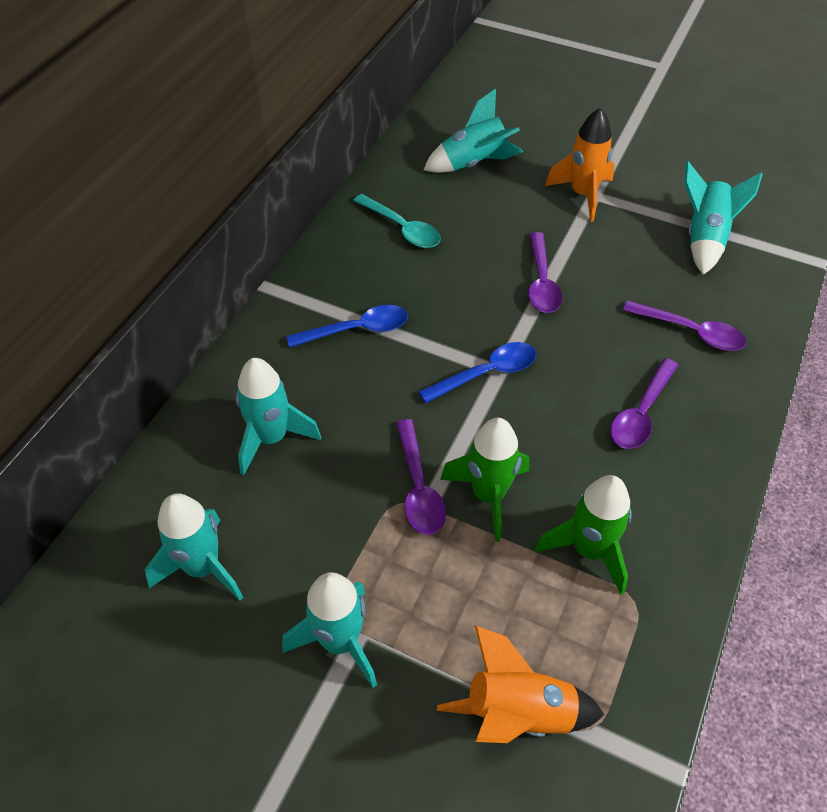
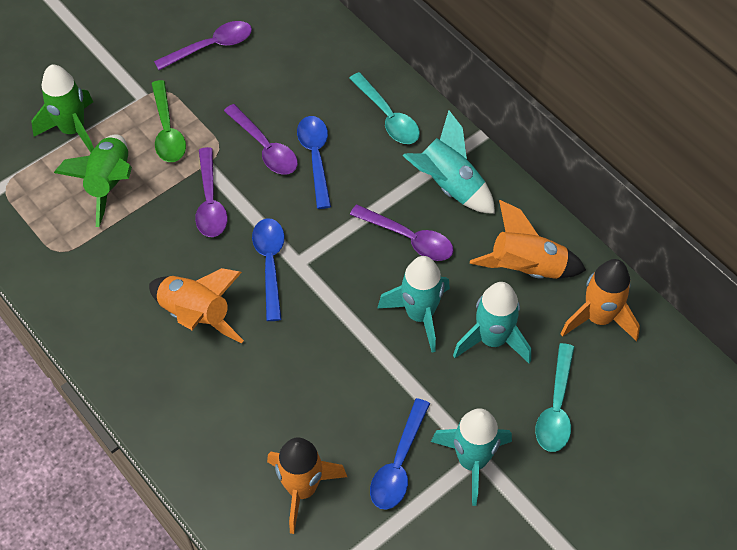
blue spoon: [286,305,408,348] [418,342,536,403] = 2 -> [252,218,285,321] [297,116,331,209] [370,398,430,510] = 3
green spoon: none = 0 -> [151,80,186,162] = 1
orange rocket: [437,625,604,743] [545,108,614,222] = 2 -> [149,268,244,344] [267,437,347,534] [470,200,586,279] [560,259,640,341] = 4
turquoise rocket: [145,493,244,601] [236,358,321,475] [282,572,377,688] [424,89,523,173] [684,161,763,275] = 5 -> [378,256,450,353] [403,110,495,214] [431,408,512,506] [453,282,531,363] = 4
turquoise spoon: [353,194,441,248] = 1 -> [349,72,420,144] [535,343,574,452] = 2

